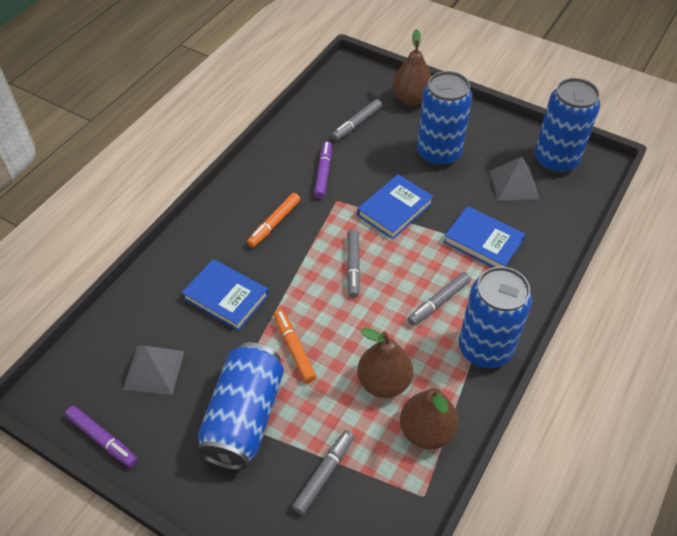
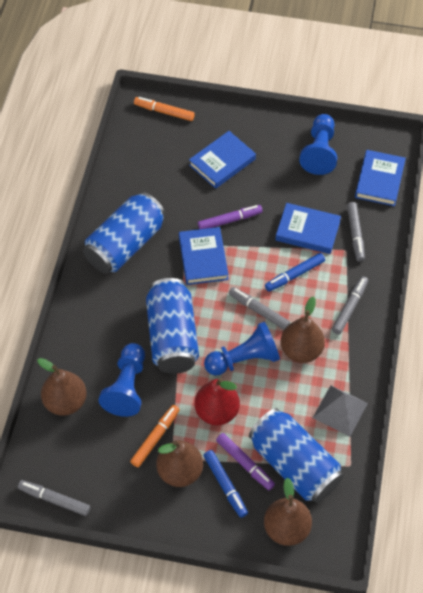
blue book: [182,259,269,331] [357,174,434,239] [443,206,525,267] = 3 -> [179,227,229,285] [189,131,256,189] [275,203,341,254] [355,150,406,206] = 4
blue can: [197,342,284,470] [417,71,472,166] [459,266,532,368] [535,78,600,174] = 4 -> [83,192,166,274] [146,278,199,374] [249,408,343,503] = 3
blue marker: none = 0 -> [203,450,248,518] [265,253,325,292] = 2
blue pawn: none = 0 -> [99,343,145,417] [204,322,280,376] [299,114,337,175] = 3
brown pear: [357,328,413,398] [392,29,431,105] [400,388,459,450] = 3 -> [37,358,87,416] [157,440,203,487] [264,478,312,546] [281,296,325,363] = 4
grey pyramid: [123,346,185,395] [490,157,539,201] = 2 -> [313,385,368,436] = 1
red pear: none = 0 -> [194,378,240,425] = 1

